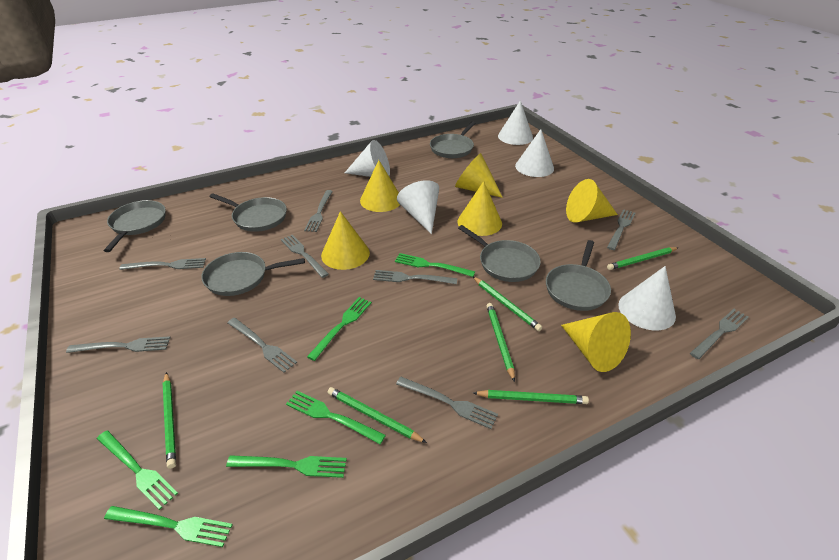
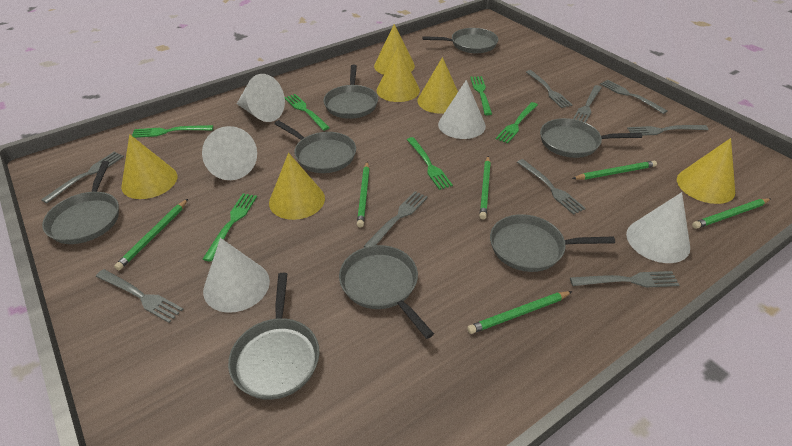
grey pan: [104,200,166,252] [201,252,305,296] [209,193,287,232] [430,121,476,158] [458,225,541,282] [546,240,611,311] = 6 -> [42,161,119,244] [228,273,319,400] [274,120,356,173] [324,64,378,119] [339,245,434,339] [422,28,498,53] [490,214,615,272] [540,118,642,158] = 8

